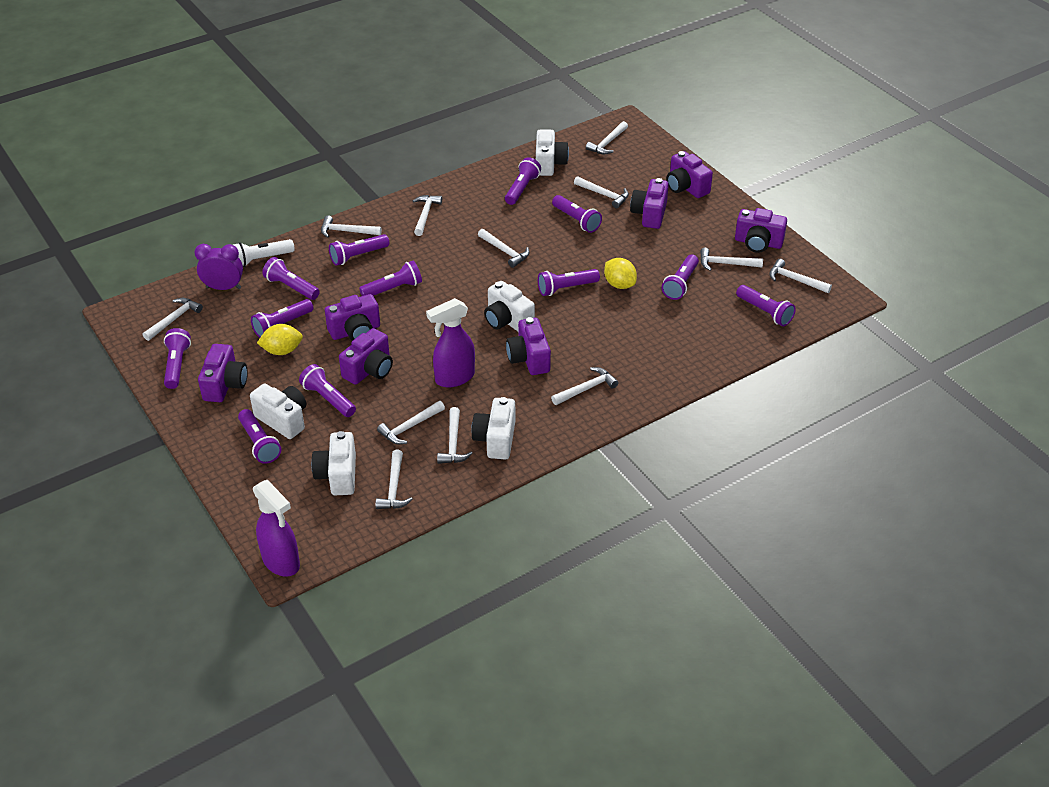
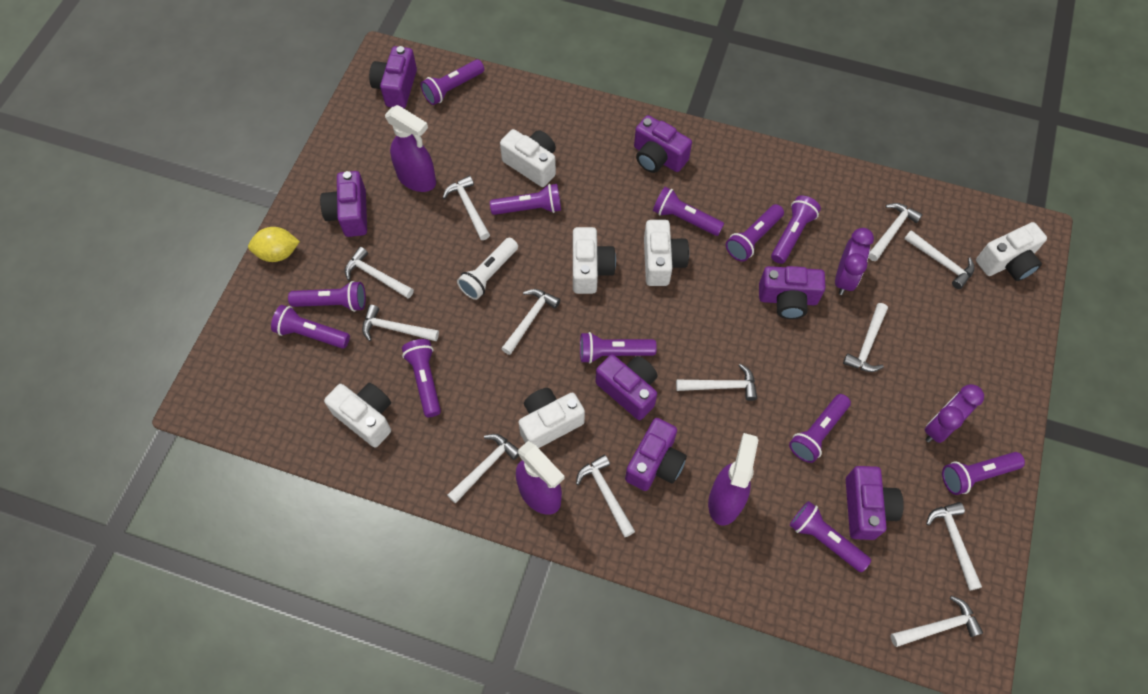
purple clock: [194,244,243,290] = 1 -> [835,228,874,295] [925,384,984,443] = 2
purple spray bottle: [253,480,300,577] [426,298,475,387] = 2 -> [385,105,436,192] [516,441,565,515] [708,433,758,526] = 3
white camera: [250,384,306,439] [311,431,356,495] [471,397,515,460] [484,281,535,331] [536,129,569,176] = 5 -> [324,383,391,447] [500,129,556,187] [518,388,585,448] [573,227,616,294] [644,220,689,286] [976,222,1047,281] = 6
yellow lemon: [257,324,303,355] [604,258,637,289] = 2 -> [248,227,300,262] = 1

